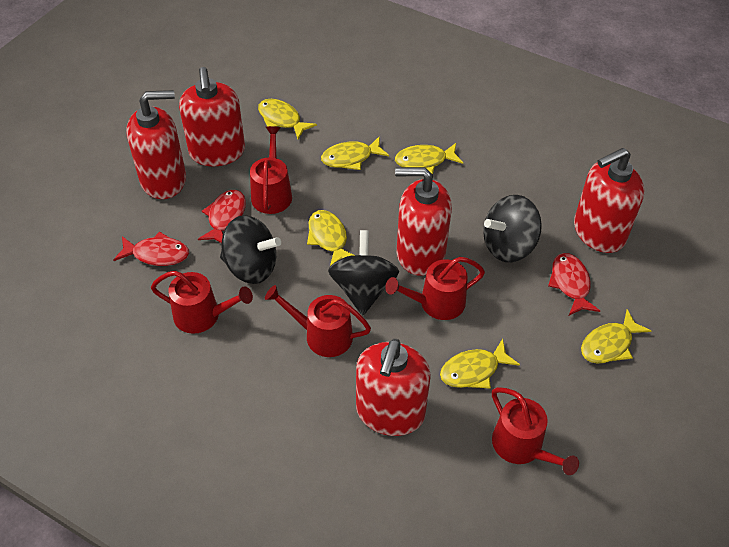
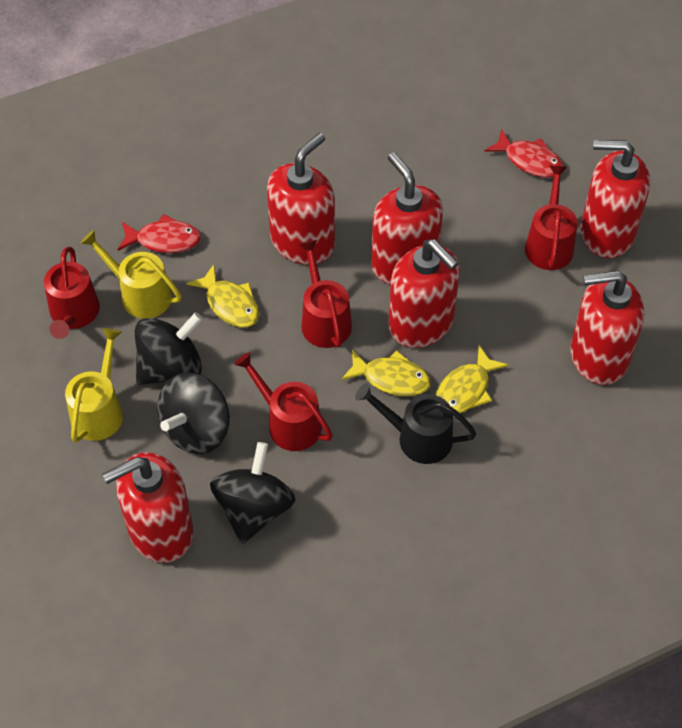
black watering can: none = 0 -> [355,383,477,464] = 1
red fish: [114,232,189,266] [198,190,246,243] [548,253,600,315] = 3 -> [117,214,201,253] [485,129,563,178] = 2
red soap dispenser: [126,90,186,199] [179,67,245,166] [356,339,431,436] [395,167,452,276] [574,148,644,253] = 5 -> [102,452,194,563] [267,133,335,265] [371,152,443,285] [389,239,460,348] [570,270,644,385] [581,140,650,258] = 6
red watering can: [151,271,253,334] [250,126,292,214] [265,285,371,357] [385,257,485,320] [492,387,579,475] = 5 -> [44,247,100,339] [234,352,333,451] [299,240,352,348] [525,165,578,270] = 4
yellow fish: [258,99,317,139] [307,210,353,266] [321,136,389,170] [395,143,463,174] [440,339,520,389] [581,309,651,364] = 6 -> [186,264,259,327] [341,349,431,396] [436,346,508,413] = 3
yellow watering can: none = 0 -> [65,328,123,443] [81,230,181,319] = 2

